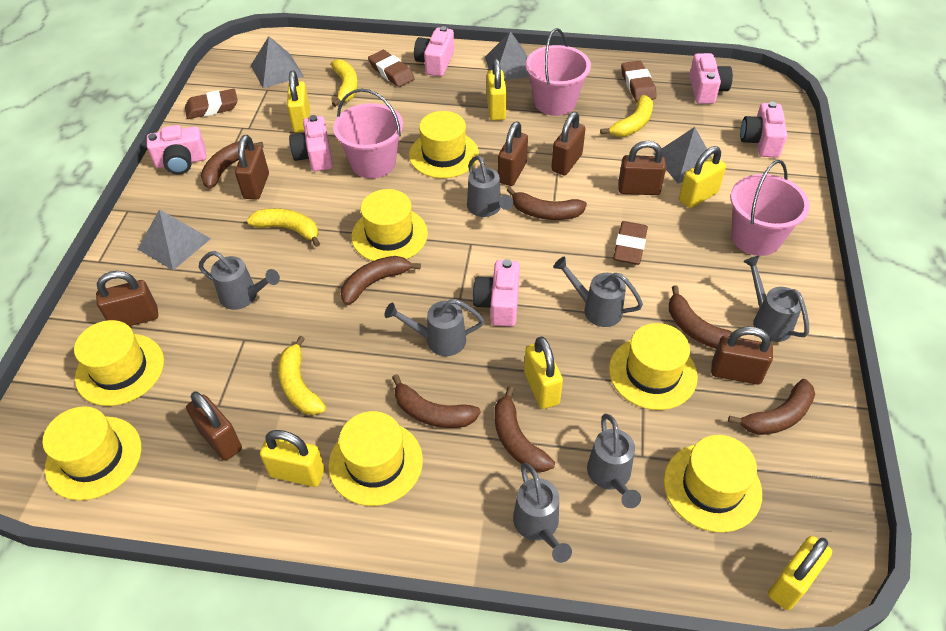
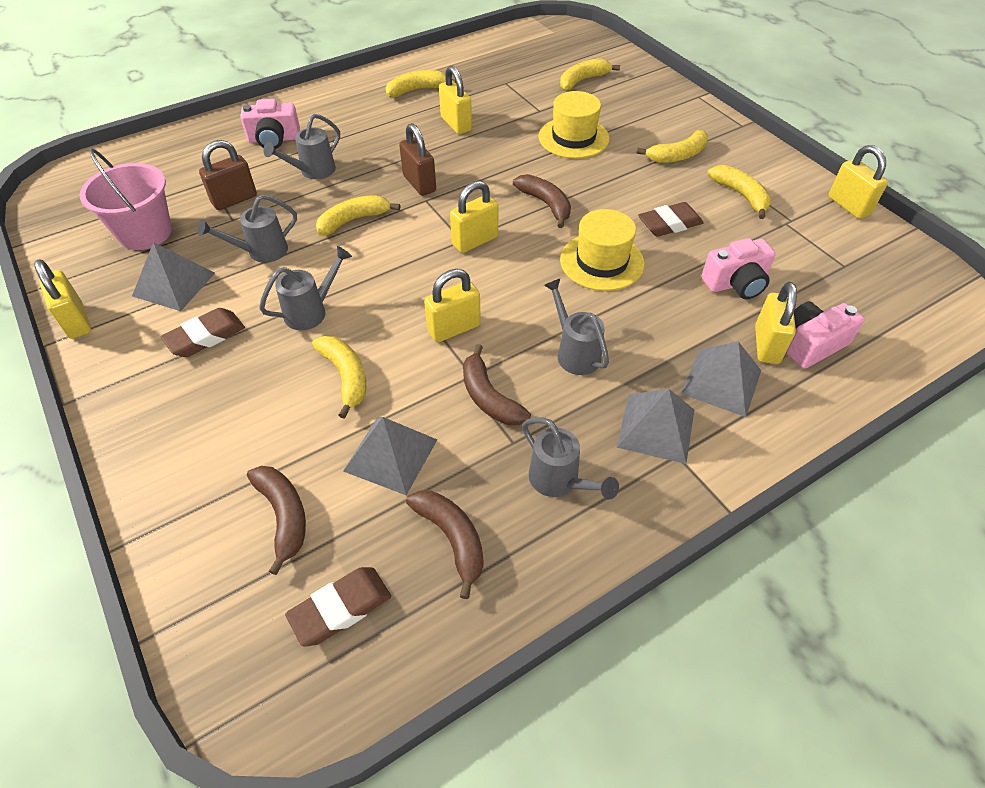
brown banana: [201,141,264,188] [341,256,421,305] [392,374,481,428] [494,386,555,472] [507,187,587,220] [669,285,740,349] [728,379,815,435] = 7 -> [247,466,306,575] [406,490,484,599] [463,344,531,425] [513,174,571,228] = 4
brown eraser: [185,89,238,119] [368,50,415,87] [613,221,648,265] [621,61,657,101] = 4 -> [161,308,245,357] [285,567,391,647] [638,202,704,237] = 3
brown padlock: [96,271,158,326] [186,391,242,461] [235,135,269,200] [498,121,528,186] [551,112,586,175] [618,141,666,195] [711,326,773,385] = 7 -> [199,140,257,210] [399,123,436,196] = 2
grey watering can: [199,251,280,310] [384,299,484,356] [467,156,513,217] [513,463,572,563] [553,256,643,327] [587,413,641,508] [743,256,809,342] = 7 -> [197,194,297,263] [259,246,352,330] [263,114,340,179] [522,417,619,500] [544,279,609,375] = 5
pink bucket: [333,89,403,178] [526,28,591,116] [731,160,810,256] = 3 -> [80,148,172,250] = 1
pink camera: [147,125,206,175] [289,115,333,171] [414,26,454,77] [472,259,520,326] [690,53,733,104] [740,101,787,158] = 6 -> [240,99,300,149] [701,238,776,299] [786,301,865,369] = 3
yellow banana: [247,208,320,247] [278,336,326,415] [331,59,358,107] [600,95,653,137] = 4 -> [312,336,366,419] [316,195,401,236] [385,70,456,97] [560,58,620,90] [636,130,708,163] [707,165,771,219] = 6
yellow hat: [42,406,141,500] [74,320,164,406] [328,411,423,506] [351,189,428,261] [409,111,479,178] [609,323,698,410] [664,435,762,532] = 7 -> [539,91,609,159] [560,209,644,291] = 2

